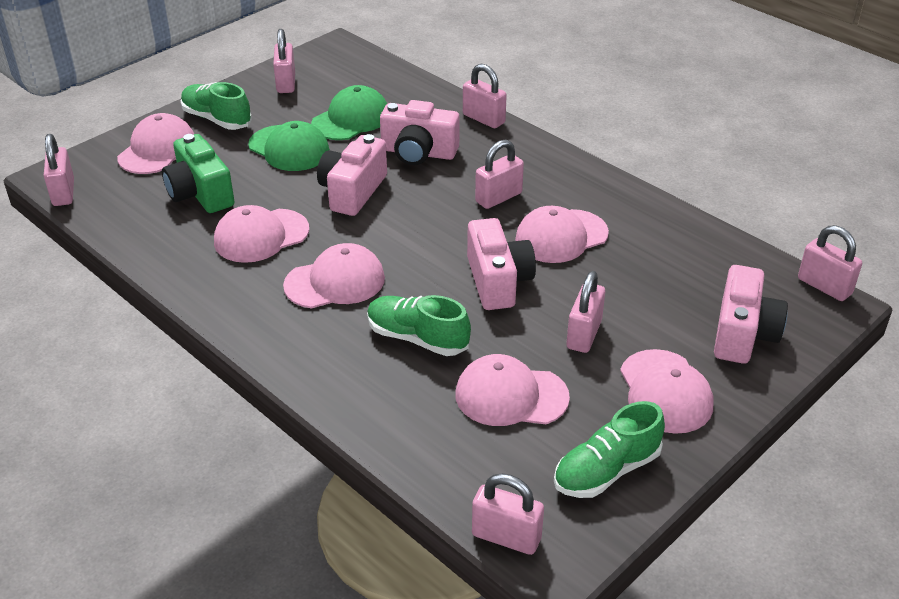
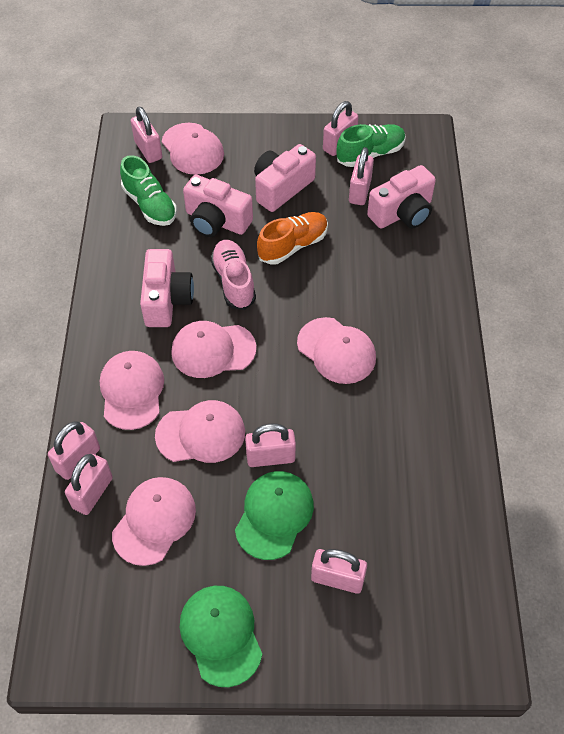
green camera: [162,134,235,213] = 1 -> none = 0
green shoe: [181,82,252,130] [367,295,471,356] [554,401,665,498] = 3 -> [120,155,177,226] [337,124,406,167] = 2
orange shoe: none = 0 -> [257,212,328,265] = 1
pink shoe: none = 0 -> [210,240,256,310] = 1

